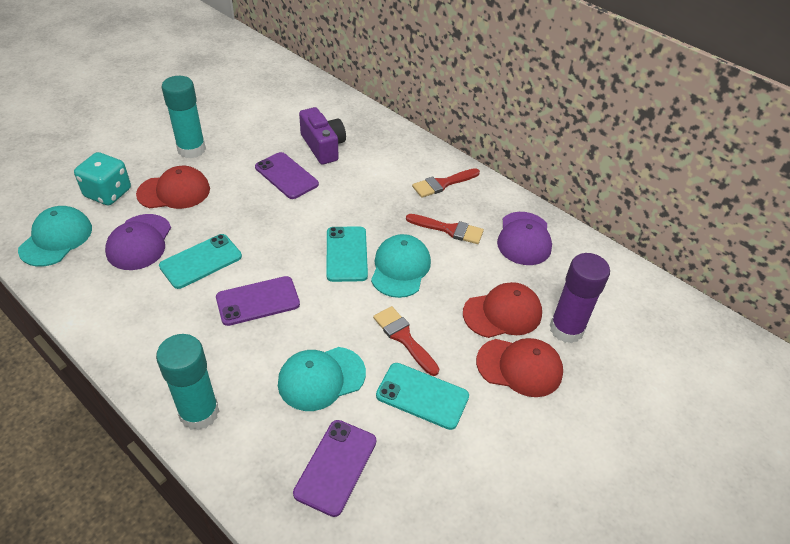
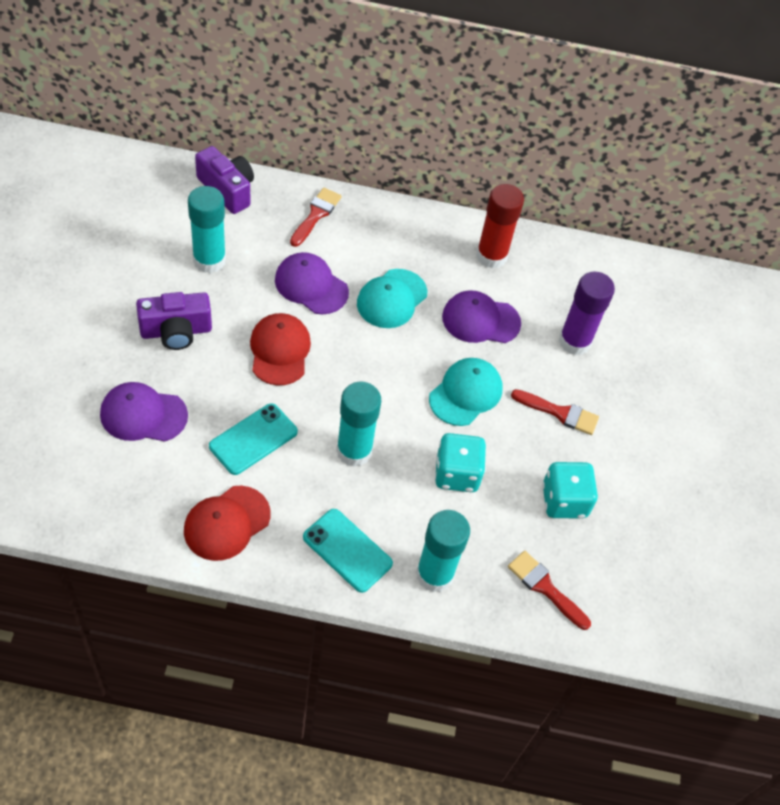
purple camera: [299,107,346,164] = 1 -> [136,292,212,350] [195,146,254,214] = 2
purple cap: [105,214,171,270] [497,212,552,265] = 2 -> [100,382,188,442] [275,252,349,314] [442,290,521,343] = 3
purple phone: [216,276,300,326] [255,152,319,199] [293,420,376,517] = 3 -> none = 0
red cap: [136,166,210,209] [463,282,542,338] [476,338,563,397] = 3 -> [184,486,270,561] [250,313,311,386] = 2
red glue stick: none = 0 -> [476,184,524,269] = 1
turquoise cap: [18,206,92,267] [278,347,366,411] [371,234,431,298] = 3 -> [357,269,427,328] [429,358,502,426] = 2
turquoise dice: [74,152,131,205] = 1 -> [435,433,486,492] [542,462,598,519] = 2
turquoise glue stick: [156,334,219,430] [162,76,206,159] = 2 -> [188,186,226,273] [336,382,381,467] [416,510,470,592] = 3
turquoise phone: [159,234,242,289] [326,227,368,282] [376,363,469,430] = 3 -> [209,403,298,475] [303,509,393,593] = 2

